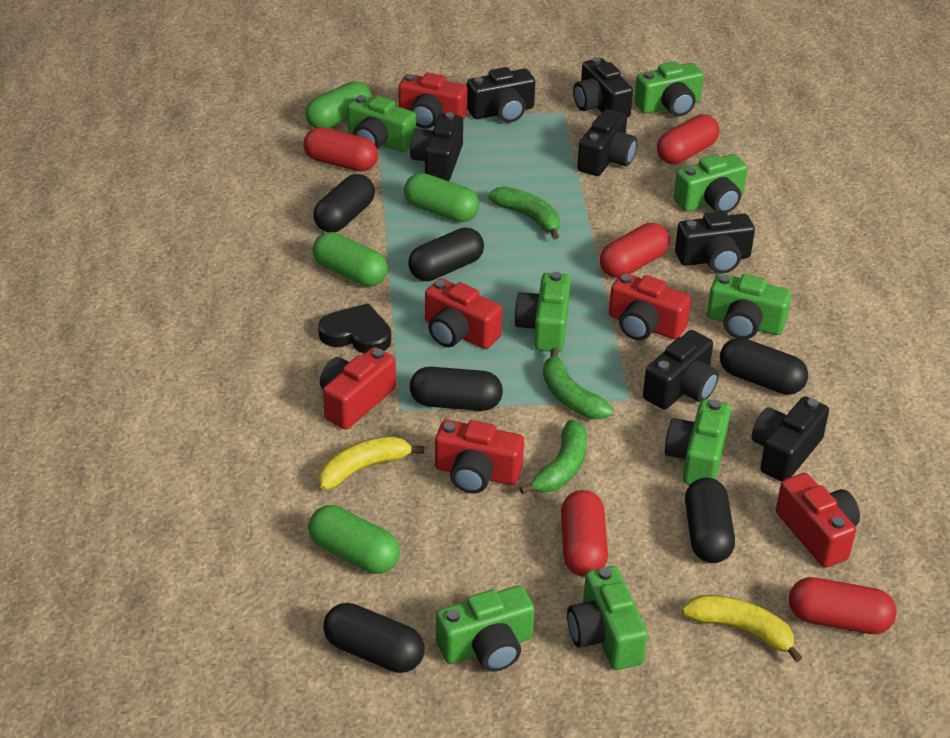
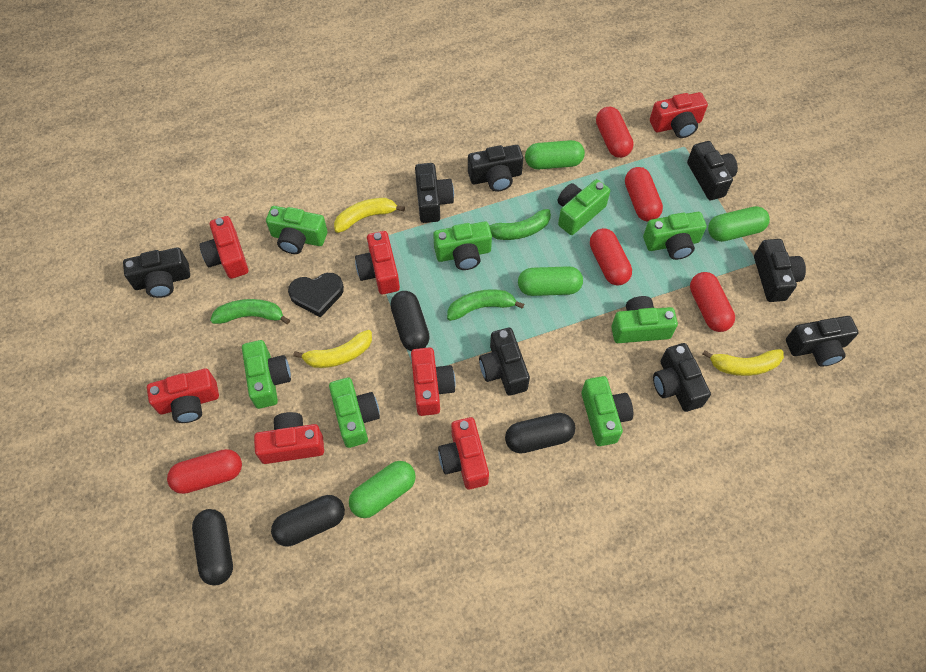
black camera: [410,112,463,181] [467,67,535,123] [573,57,633,118] [577,109,637,176] [643,330,719,410] [675,211,755,273] [752,397,829,482] = 7 -> [123,247,190,298] [415,163,454,223] [468,145,523,192] [479,328,530,396] [653,343,711,412] [687,141,738,200] [754,239,806,302] [786,316,858,366] = 8
black capsule: [313,174,375,232] [323,603,424,673] [408,227,484,281] [410,367,503,411] [685,478,735,563] [720,338,808,395] = 6 -> [192,509,233,586] [271,495,345,547] [390,291,430,351] [505,413,575,454] = 4
red camera: [320,347,396,430] [399,73,468,129] [425,278,502,349] [435,420,524,494] [609,273,691,340] [776,473,860,568] = 6 -> [147,369,219,423] [199,216,248,279] [254,412,324,464] [355,231,400,294] [411,347,456,416] [438,417,489,489] [650,92,708,138] = 7
yellow banana: [318,436,424,491] [682,595,803,662] = 2 -> [293,330,372,368] [334,198,405,233] [702,349,784,376] = 3

